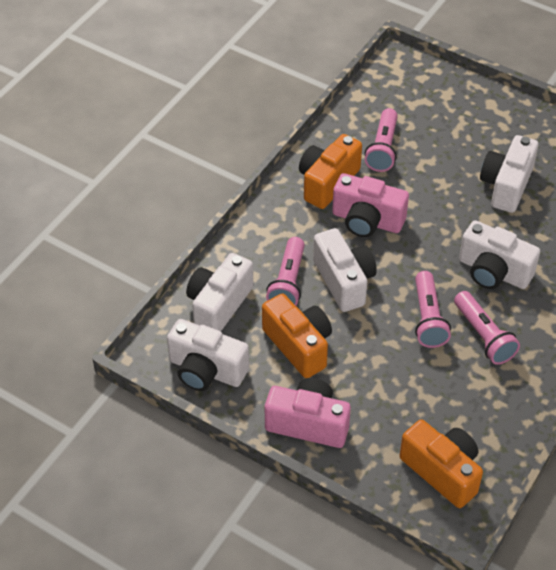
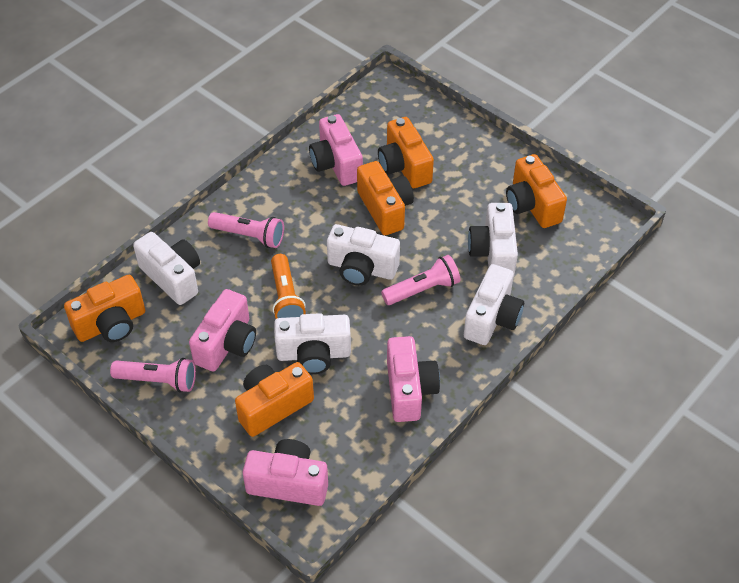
orange camera: [262,293,332,378] [299,134,362,209] [400,419,483,508] = 3 -> [64,275,145,342] [235,362,314,437] [357,161,414,235] [378,117,434,188] [506,154,567,228] = 5
orange flashlight: none = 0 -> [271,254,306,319] = 1
pink camera: [265,378,351,448] [332,173,409,237] = 2 -> [189,289,256,372] [243,439,328,506] [309,114,363,186] [387,336,440,422] = 4
pink flashlight: [266,237,305,306] [365,108,398,172] [415,271,451,348] [454,291,520,365] = 4 -> [110,358,196,393] [208,212,284,248] [381,255,460,305] = 3

